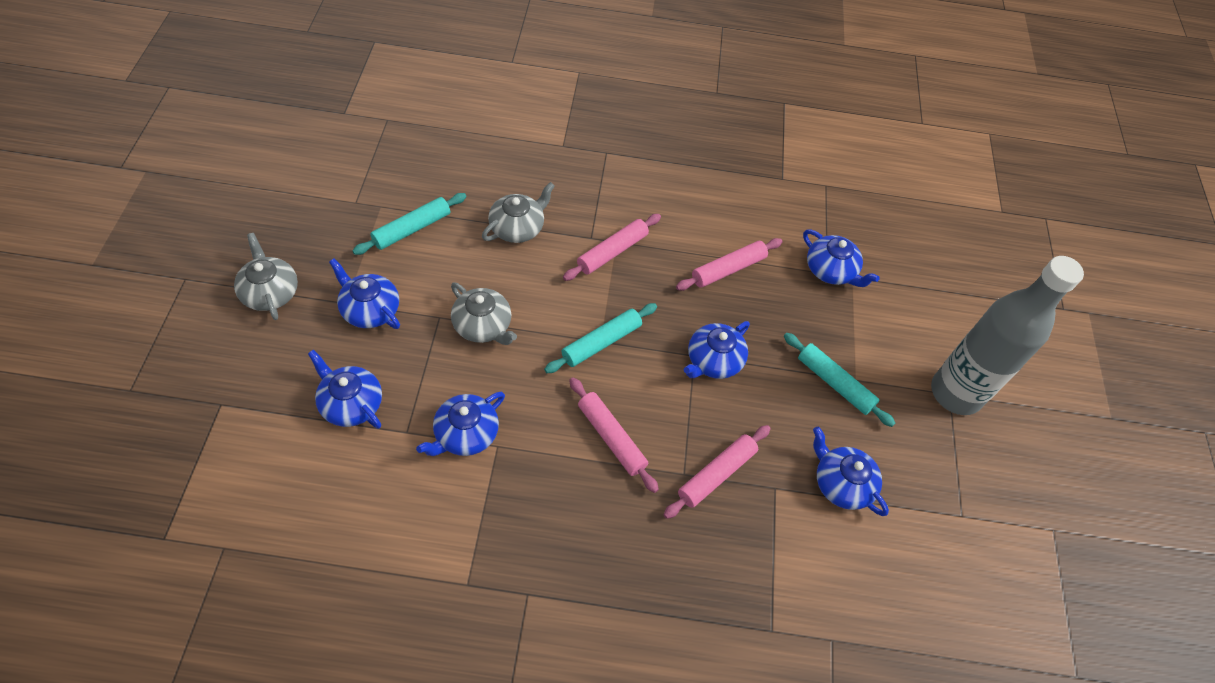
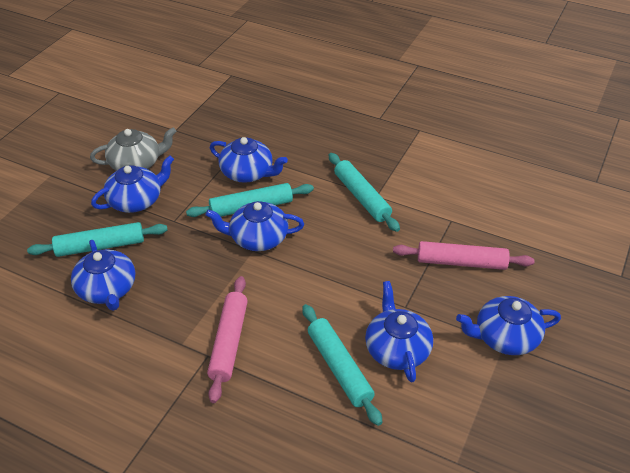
grey bottle: [931,256,1084,415] = 1 -> none = 0
grey teapot: [234,233,298,320] [451,282,517,345] [482,182,555,243] = 3 -> [90,127,177,171] = 1
pink rolling pin: [563,214,661,281] [569,377,659,493] [663,425,771,519] [676,238,783,291] = 4 -> [207,276,248,403] [393,241,535,270] = 2
turquoise rolling pin: [352,193,466,255] [544,303,657,373] [784,333,895,427] = 3 -> [27,222,168,257] [186,183,314,217] [302,304,382,426] [329,153,400,232] = 4

